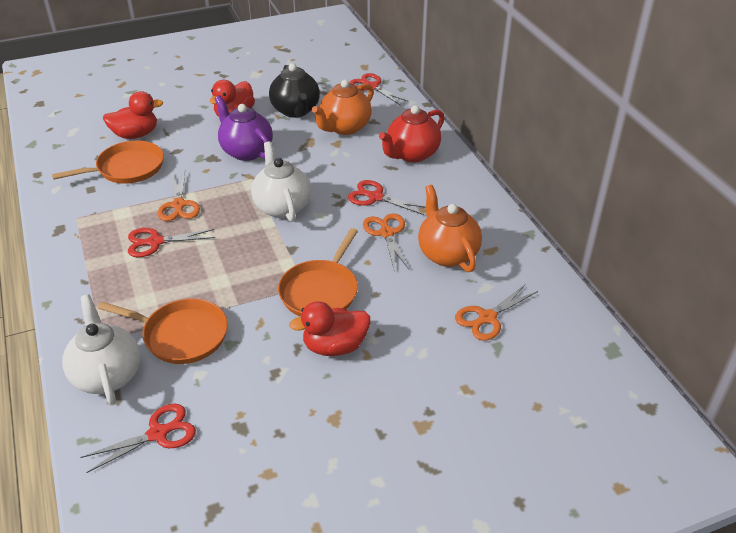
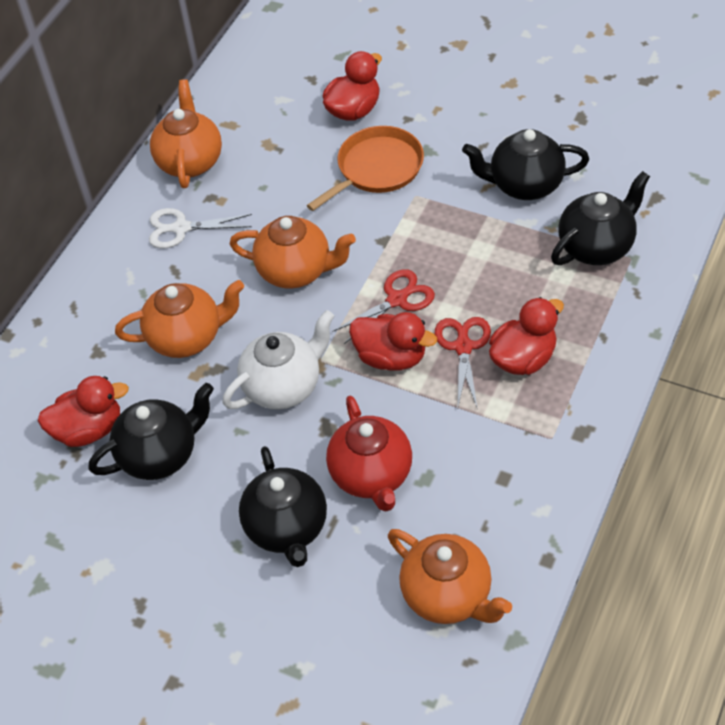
black teapot: [269,63,320,118] = 1 -> [88,383,214,480] [239,446,327,567] [462,129,589,200] [551,171,650,265] = 4
orange pan: [52,140,164,184] [98,299,228,364] [278,228,358,317] = 3 -> [307,126,424,211] = 1
orange scissors: [158,171,200,221] [363,213,409,269] [455,284,538,341] = 3 -> none = 0
orange teapot: [312,80,374,135] [418,185,482,272] = 2 -> [115,280,244,358] [150,79,222,188] [230,216,356,289] [388,529,512,624] = 4
purple teapot: [214,95,273,161] = 1 -> none = 0
red duck: [103,91,163,139] [210,80,255,117] [289,301,370,356] = 3 -> [38,376,129,447] [323,51,382,121] [349,312,437,371] [489,297,564,375] = 4
red scissors: [80,403,196,473] [128,228,215,257] [348,180,426,215] [349,73,409,105] = 4 -> [332,269,435,344] [435,317,491,410] = 2
white scissors: none = 0 -> [149,208,252,248] = 1
white teapot: [62,294,140,405] [251,142,311,222] = 2 -> [222,310,334,410] = 1

